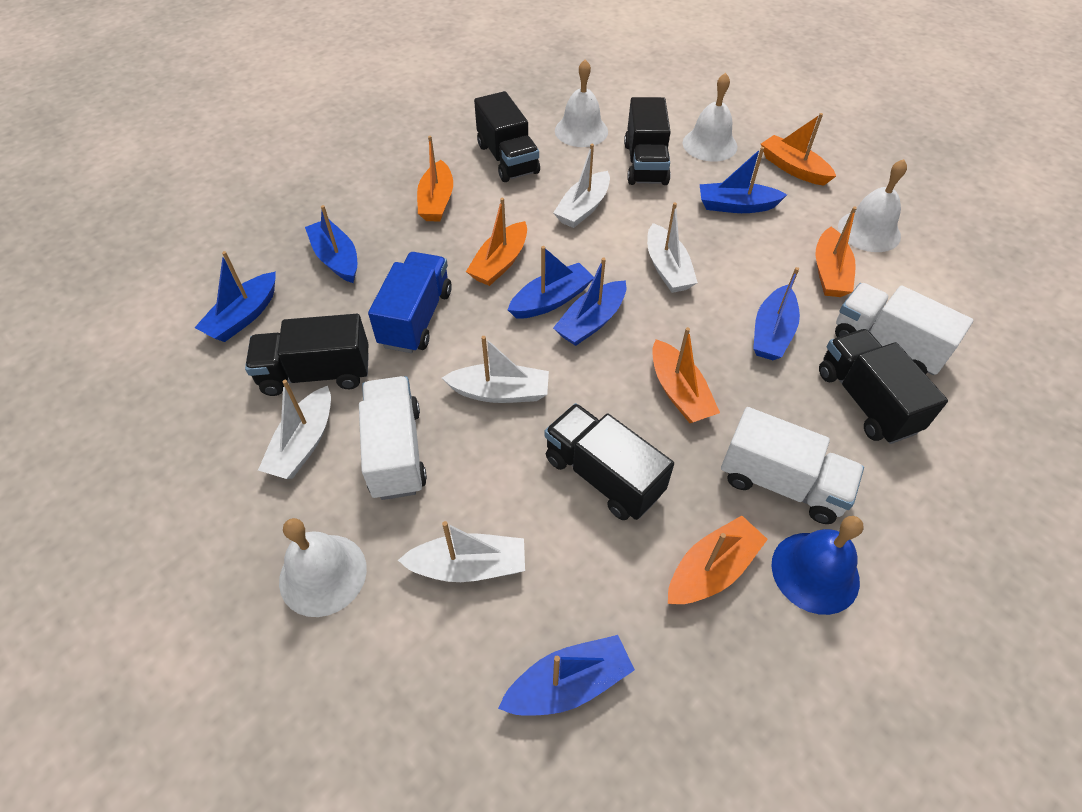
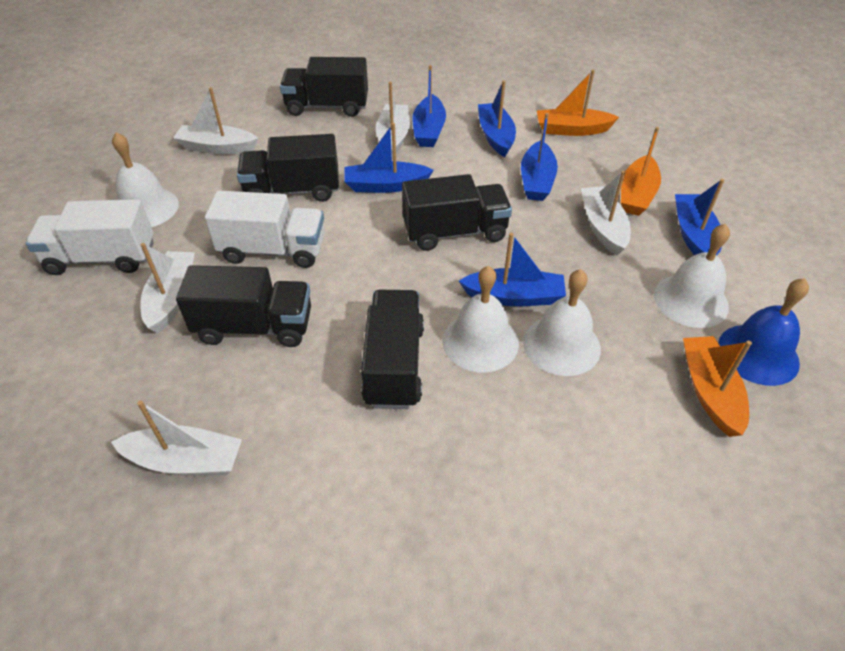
blue boat: [194,251,276,342] [305,205,357,283] [498,635,635,716] [508,246,594,319] [553,257,626,346] [700,147,787,213] [753,267,800,360] = 7 -> [344,123,434,193] [412,65,446,147] [459,233,566,306] [478,80,516,157] [521,113,558,201] [675,179,724,256] = 6
blue truck: [368,252,452,353] = 1 -> none = 0
orange boat: [417,136,453,222] [466,198,527,286] [652,327,720,423] [668,515,768,604] [761,113,836,185] [816,207,857,297] = 6 -> [537,69,619,136] [621,127,661,216] [683,336,752,437] = 3
white truck: [359,376,427,500] [721,407,864,524] [835,283,973,375] = 3 -> [26,199,154,275] [205,190,325,268] = 2

